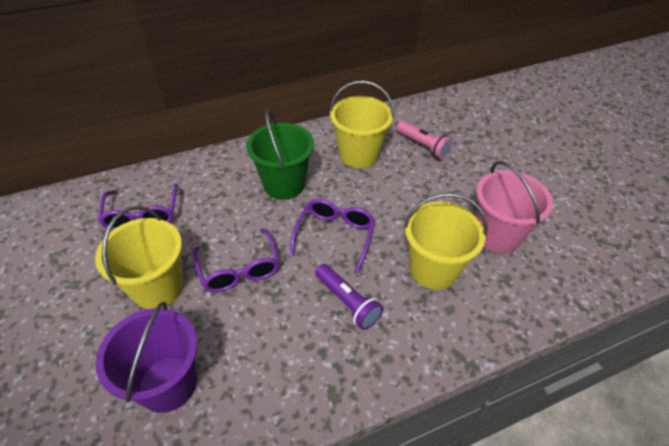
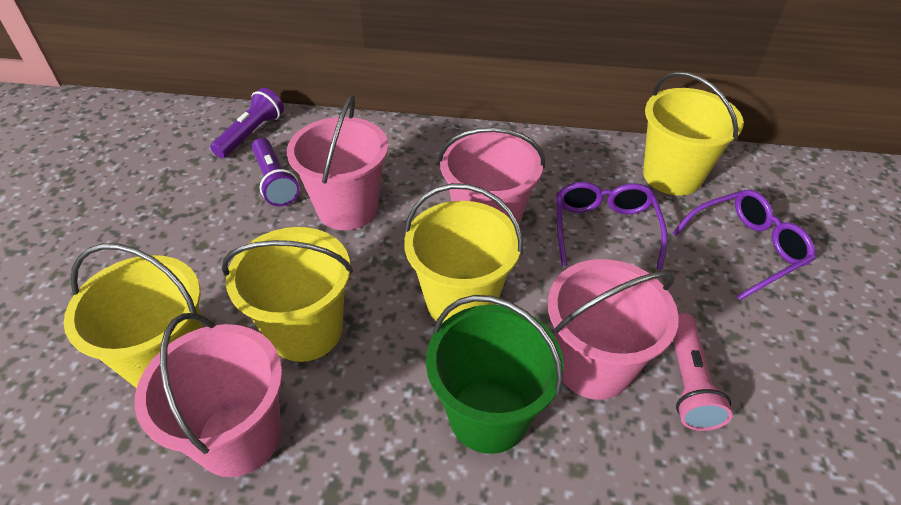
pink bucket: [476,161,553,254] = 1 -> [134,313,283,477] [287,95,388,230] [438,127,545,225] [548,259,679,400] = 4
purple bucket: [96,302,197,413] = 1 -> none = 0
purple flashlight: [315,264,383,330] = 1 -> [210,88,284,158] [252,138,300,206] = 2
purple glasses: [98,184,178,230] [193,229,280,292] [290,199,375,273] = 3 -> [557,182,667,270] [673,190,815,300] = 2
yellow bucket: [95,206,183,309] [329,80,394,168] [403,193,488,290] = 3 -> [64,243,203,388] [222,227,353,362] [404,183,523,323] [643,71,744,196] = 4

